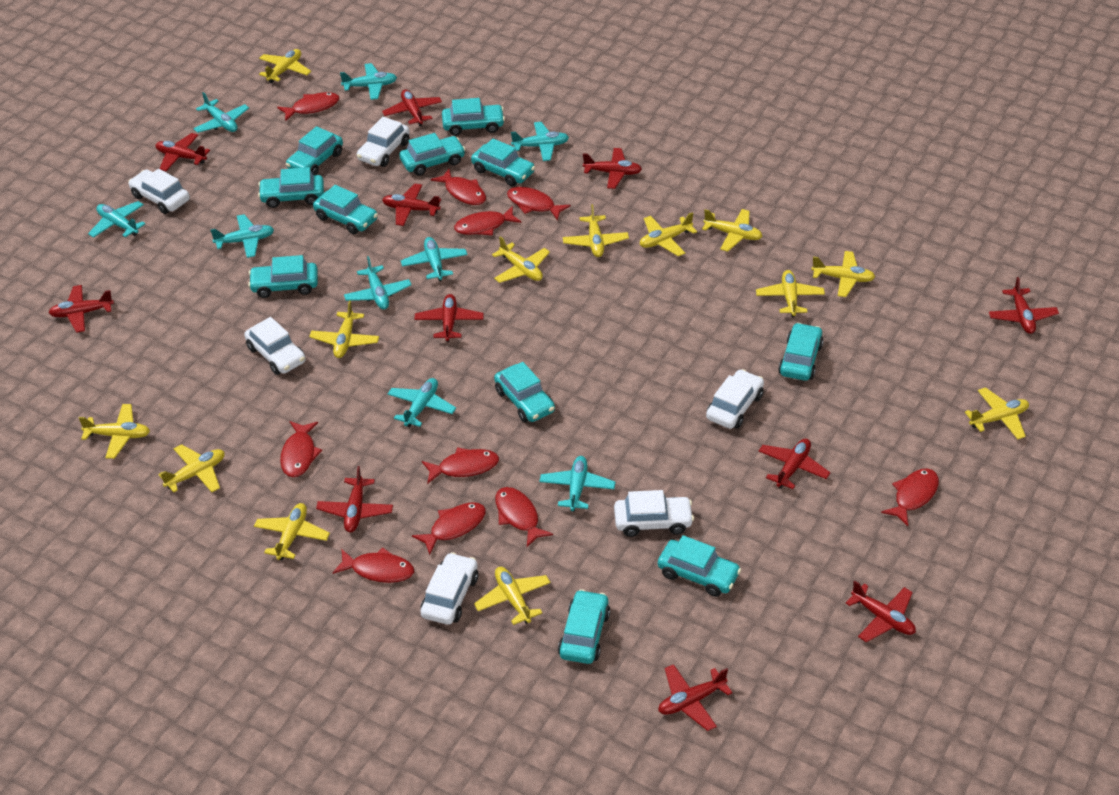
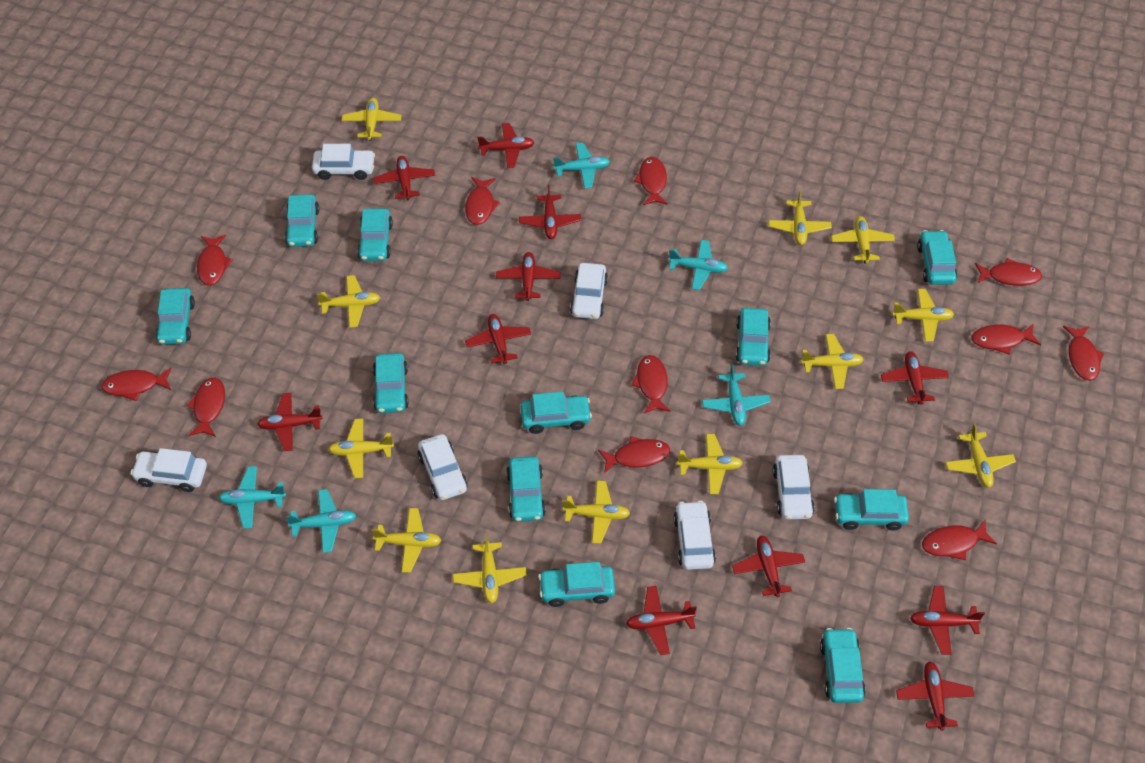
red fish: [277,92,339,121] [280,421,322,477] [333,547,414,583] [412,502,486,555] [422,447,499,484] [431,169,486,205] [454,206,521,236] [495,487,553,547] [507,187,571,221] [881,468,939,526] = 10 -> [101,368,171,401] [186,377,225,437] [197,235,233,286] [465,177,500,225] [598,436,670,474] [631,355,671,414] [634,157,668,205] [922,520,997,560] [972,324,1041,355] [975,258,1042,286] [1063,326,1104,381] = 11
turquoise plane: [88,201,145,238] [193,92,249,133] [210,214,274,258] [340,63,397,100] [344,256,412,310] [387,378,456,428] [401,237,467,282] [511,122,569,161] [539,456,615,512] = 9 -> [219,466,286,529] [286,489,356,553] [553,142,610,189] [668,240,728,290] [702,364,771,426] = 5
yellow plane: [79,404,150,459] [158,444,225,493] [254,503,330,560] [259,49,311,83] [309,301,379,358] [474,567,551,625] [492,236,550,283] [563,204,629,257] [640,212,697,256] [702,209,762,252] [756,270,825,317] [811,251,875,297] [965,387,1029,439] = 13 -> [317,275,380,328] [328,418,394,478] [342,98,402,141] [372,508,442,573] [453,534,527,603] [563,480,630,544] [677,434,743,494] [768,190,832,245] [801,334,864,389] [831,216,895,264] [892,289,954,342] [945,423,1016,488] = 12

